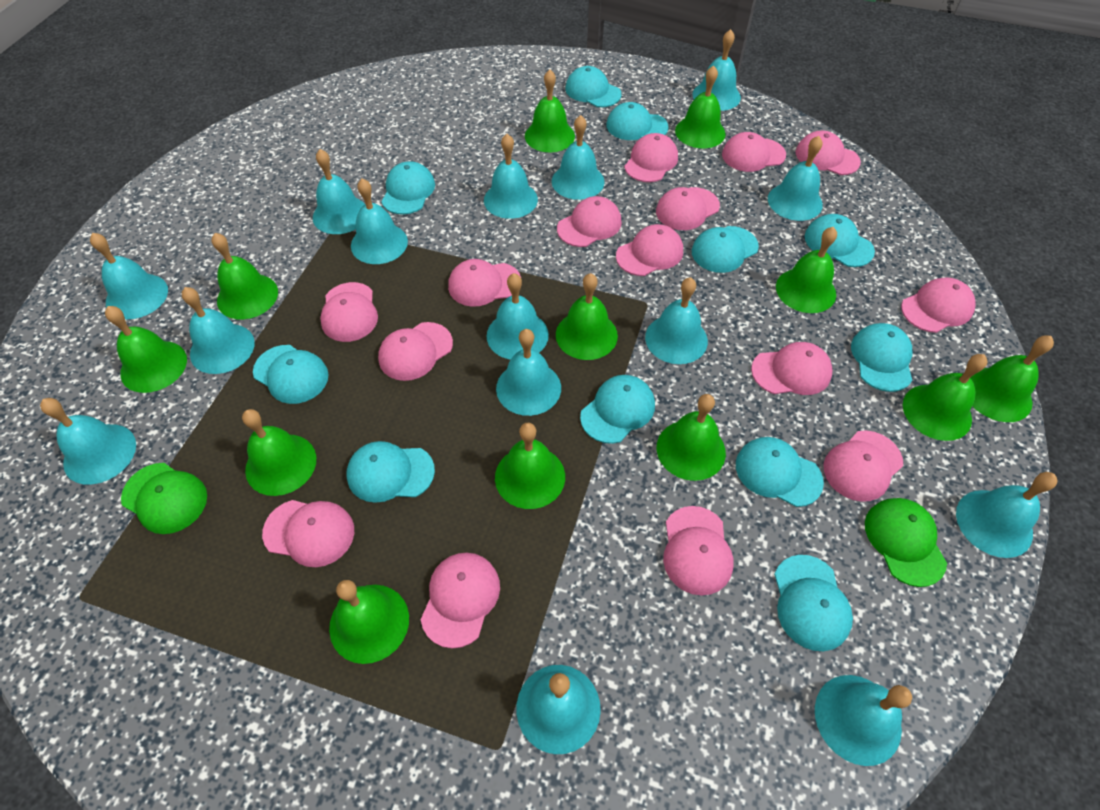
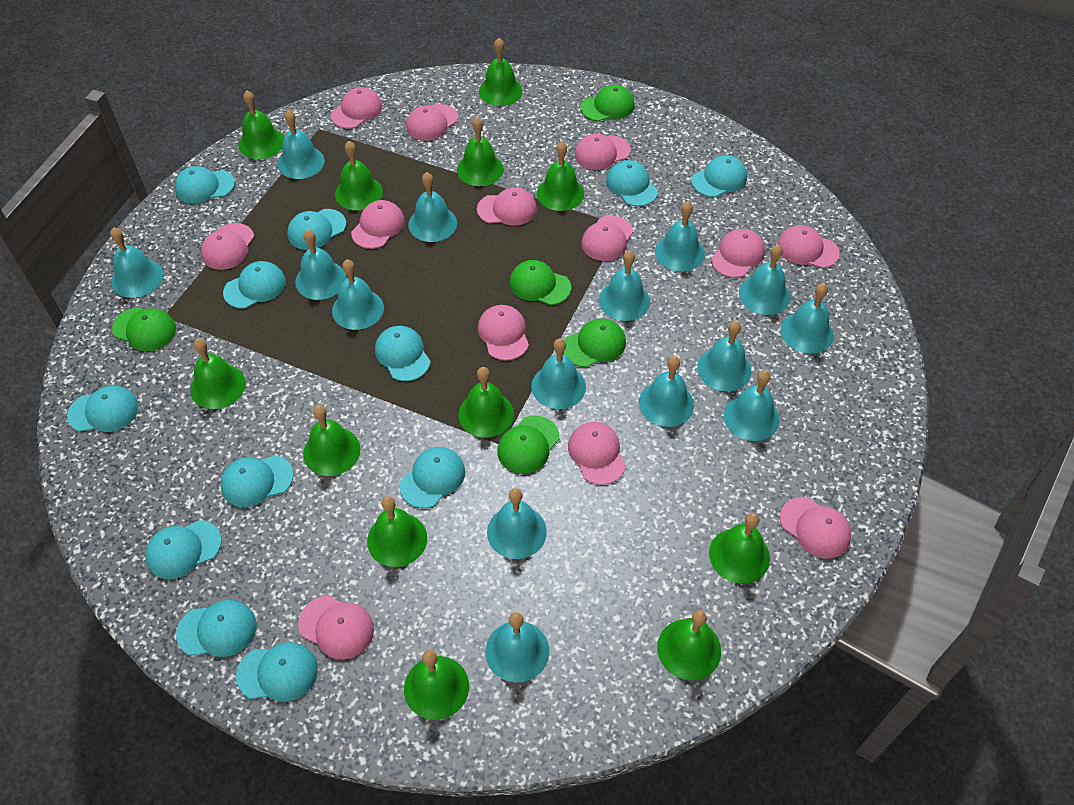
green cap: [121,463,207,534] [865,498,947,587] = 2 -> [112,307,176,351] [497,416,559,474] [509,260,571,305] [563,318,626,367] [580,85,635,121] = 5
pink cap: [262,500,354,567] [320,282,378,342] [378,322,453,381] [420,553,500,649] [448,259,521,307] [557,196,622,247] [616,224,683,276] [624,133,678,182] [656,187,720,230] [663,506,734,595] [722,132,786,172] [751,342,833,395] [796,131,861,175] [824,430,903,502] [901,277,976,333] = 15 -> [201,223,254,270] [298,595,374,660] [331,87,383,129] [351,200,405,249] [406,104,458,141] [477,187,537,226] [478,305,529,360] [568,422,626,485] [575,134,631,170] [581,216,633,261] [711,229,765,278] [777,225,840,268] [780,497,851,559] = 13
turquoise cap: [253,345,329,404] [346,441,435,503] [382,161,435,215] [565,66,621,107] [580,375,655,444] [606,102,669,140] [692,226,759,273] [736,437,824,507] [774,555,853,651] [805,214,875,267] [851,323,913,392] = 11 -> [67,386,139,432] [145,520,222,579] [175,166,235,204] [176,600,257,657] [221,455,294,507] [223,261,286,309] [236,642,318,702] [287,209,347,250] [375,326,431,381] [399,447,465,508] [606,160,658,206] [692,155,747,197] = 12

